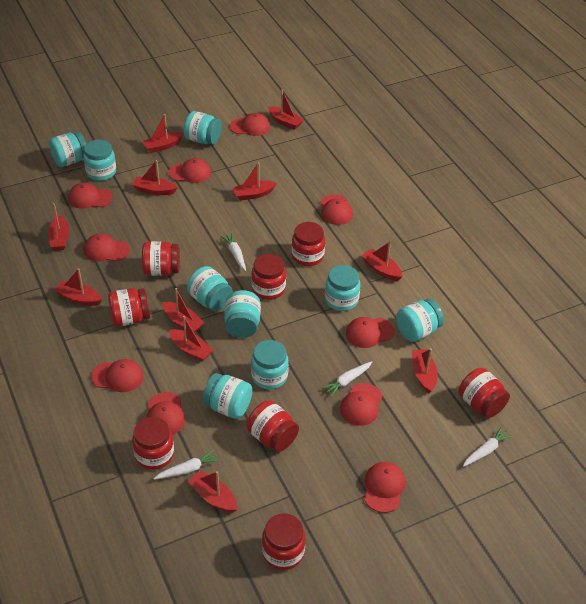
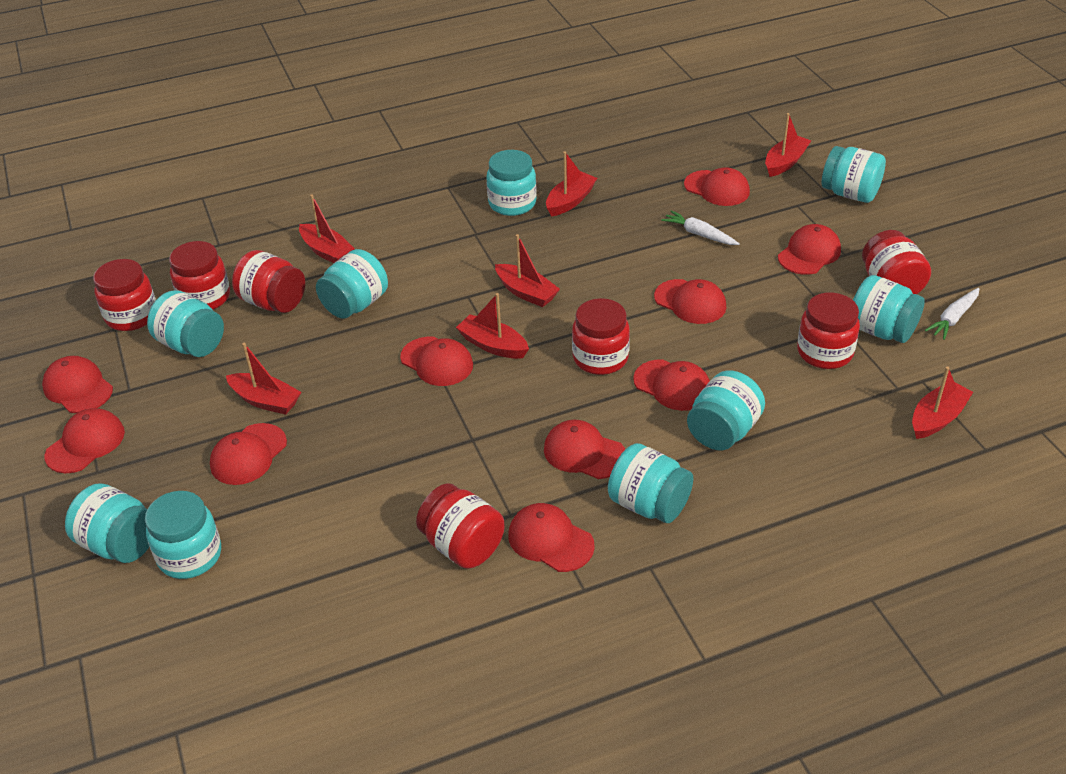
red boat: [48,203,69,251] [54,268,102,306] [133,160,178,195] [142,114,183,153] [163,288,204,333] [169,316,213,362] [188,470,237,513] [232,162,276,201] [268,90,304,130] [362,241,403,281] [412,348,438,393] = 11 -> [226,343,301,415] [299,194,355,263] [456,293,529,359] [495,234,560,307] [546,151,597,217] [765,113,811,177] [912,366,973,439] = 7
red jar: [108,288,150,327] [132,417,174,470] [142,241,180,276] [247,400,299,452] [251,254,286,300] [262,513,306,570] [291,222,325,266] [459,368,510,418] = 8 -> [93,259,156,331] [169,241,230,310] [232,250,305,313] [416,483,504,569] [572,298,630,375] [797,293,860,369] [862,230,931,294] = 7
white carrot: [154,450,220,479] [221,233,246,271] [322,361,372,397] [463,427,513,467] = 4 -> [661,210,740,245] [925,288,979,340] = 2

